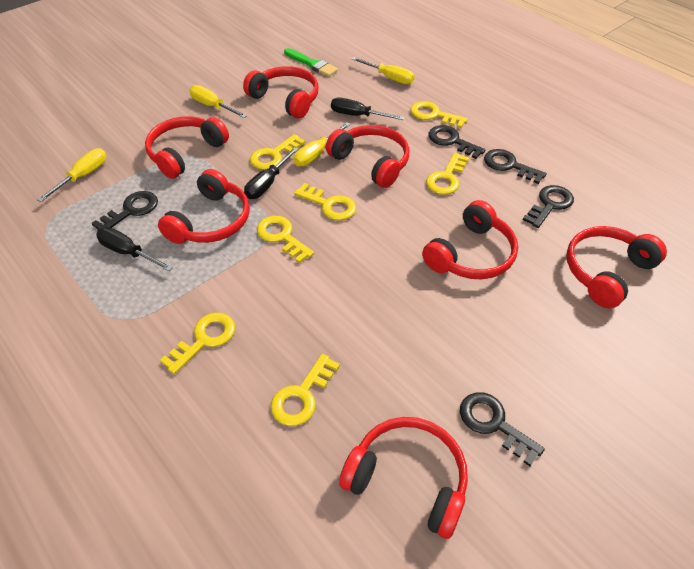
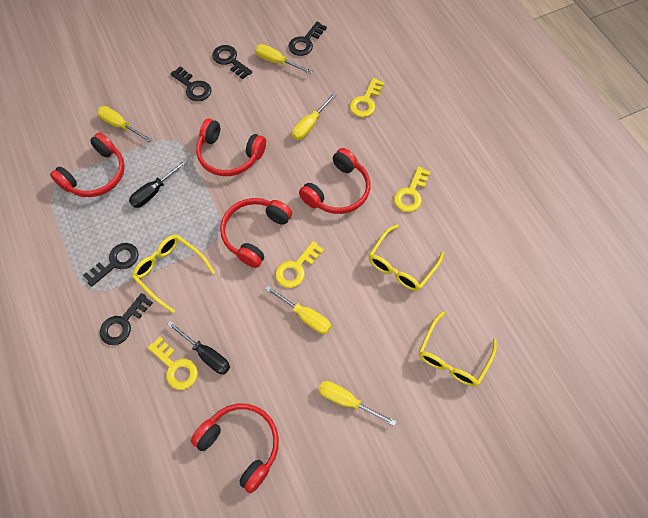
black screwdriver: [96,227,173,271] [244,147,299,199] [331,97,405,120] = 3 -> [129,159,187,208] [167,321,230,374] = 2
green brush: [284,48,338,77] = 1 -> none = 0
red headphones: [145,116,229,179] [158,169,250,244] [243,66,319,118] [326,125,410,188] [339,417,468,539] [422,200,518,279] [566,226,667,309] = 7 -> [50,133,125,197] [191,404,279,493] [196,119,266,176] [220,198,292,268] [299,148,370,214] = 5
yellow glasses: none = 0 -> [132,235,215,313] [369,224,444,291] [419,311,497,387] = 3
yellow key: [160,312,235,374] [250,134,305,170] [257,216,314,263] [271,354,340,426] [294,183,356,220] [410,101,468,128] [426,153,469,195] = 7 -> [147,337,198,390] [275,241,324,288] [350,78,384,117] [394,166,431,212] = 4
yellow screwdriver: [37,148,107,202] [189,85,247,118] [294,122,351,167] [352,57,415,84] = 4 -> [97,106,152,142] [255,44,312,74] [266,286,331,334] [292,93,336,140] [319,381,396,426] = 5

